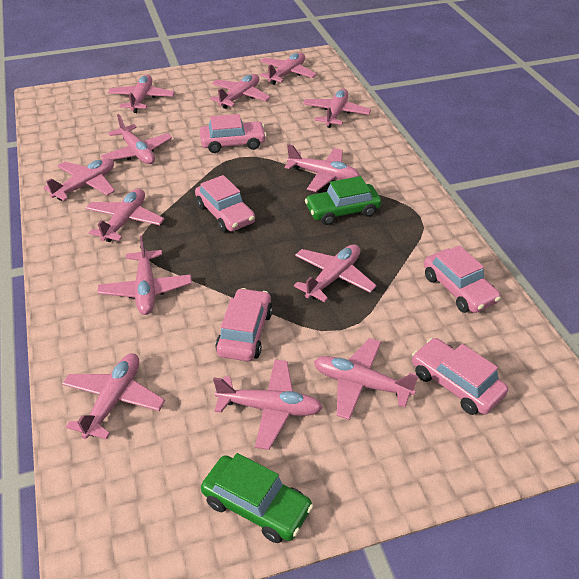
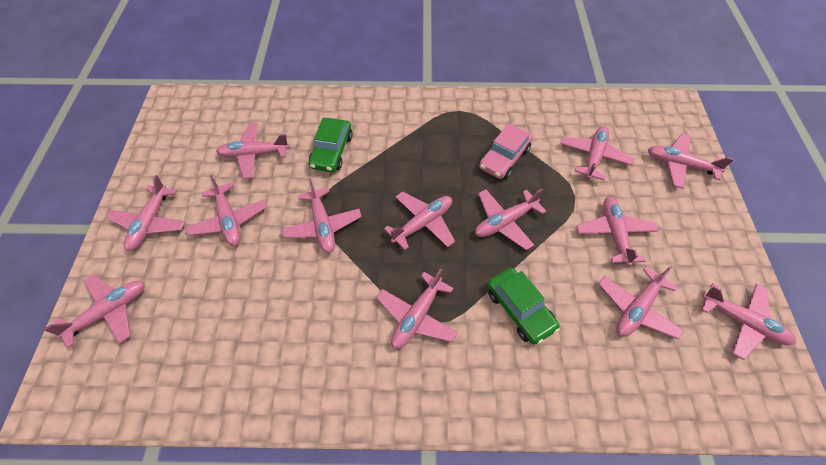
pink car: [195,175,255,232] [200,114,267,153] [215,288,273,361] [412,338,508,415] [424,245,501,313] = 5 -> [479,123,533,179] = 1

